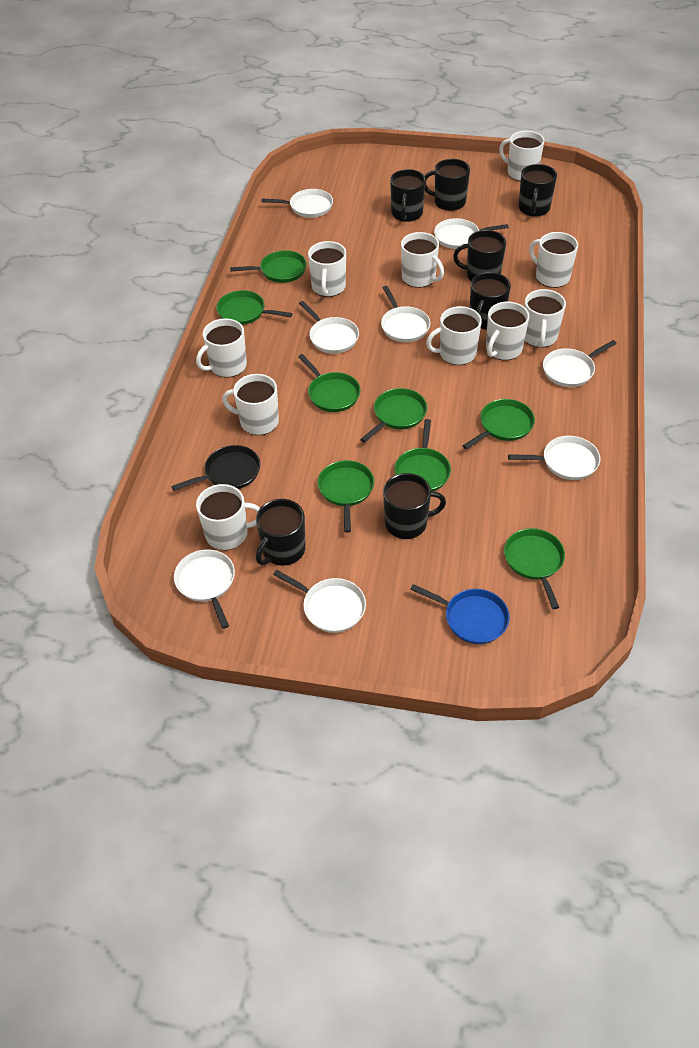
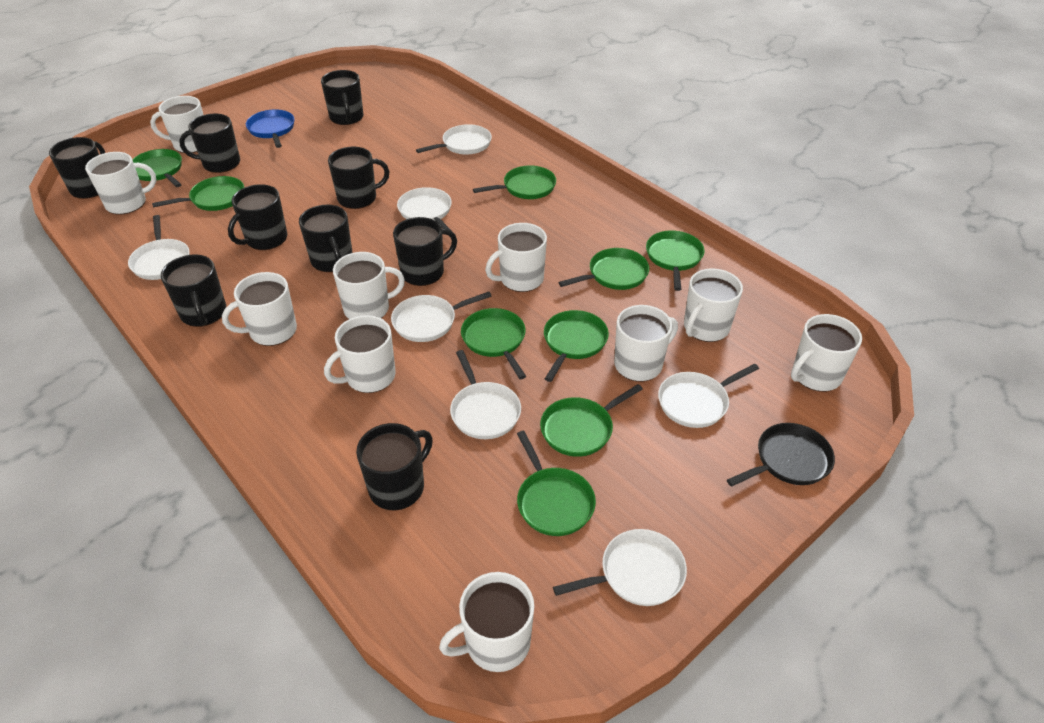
black mug: [256,499,306,566] [383,473,446,539] [390,169,426,222] [425,159,470,211] [453,230,506,281] [470,272,511,330] [519,164,557,217] = 7 -> [49,137,105,199] [161,254,226,327] [179,114,240,173] [228,184,287,250] [299,205,353,272] [321,70,364,125] [328,147,389,209] [356,423,433,511] [393,217,457,286] = 9
green pan: [216,290,292,325] [230,250,307,283] [298,354,361,412] [318,460,374,533] [360,388,427,443] [395,419,451,491] [462,399,535,449] [504,528,565,609] = 8 -> [132,149,182,187] [152,176,244,211] [461,308,526,379] [473,165,556,199] [517,431,596,536] [540,384,643,457] [544,310,609,382] [559,248,649,290] [646,230,705,291] = 9
white pan: [174,550,235,629] [262,189,333,218] [273,570,366,633] [299,301,359,354] [381,286,430,342] [434,218,509,249] [508,436,601,480] [543,340,617,387] = 8 -> [128,215,190,280] [391,292,492,342] [397,187,452,230] [416,124,492,154] [450,350,521,439] [553,529,687,606] [658,363,759,428] = 7

